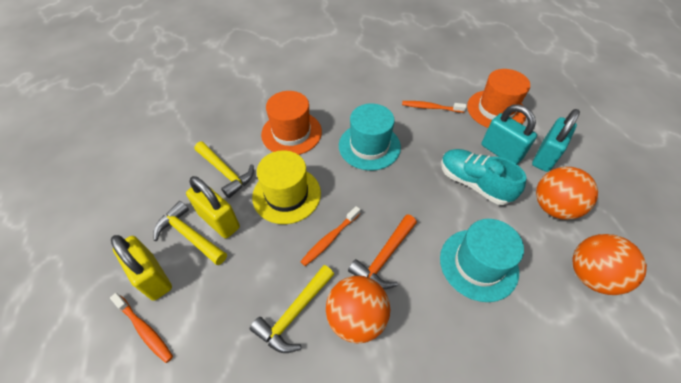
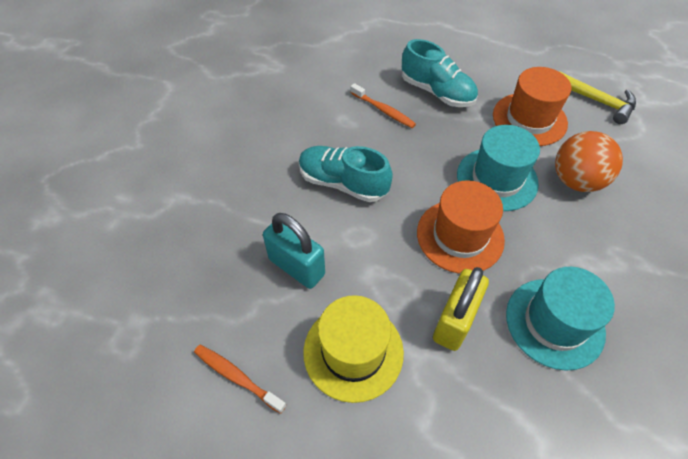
orange ball: [326,276,390,344] [536,167,598,220] [572,234,647,295] = 3 -> [555,131,623,192] = 1
orange hammer: [348,215,417,289] = 1 -> none = 0
orange toothbrush: [110,293,173,363] [300,206,360,266] [402,101,466,113] = 3 -> [194,345,286,414] [350,83,416,128] = 2
turquoise padlock: [481,104,537,164] [532,109,580,172] = 2 -> [263,213,325,289] = 1
turquoise shoe: [441,149,527,205] = 1 -> [299,146,393,202] [402,39,478,107] = 2
yellow hammer: [153,201,227,265] [195,142,254,198] [250,265,334,353] = 3 -> [559,71,636,124] = 1
yellow padlock: [111,235,172,301] [186,176,240,239] = 2 -> [433,267,489,351] = 1

